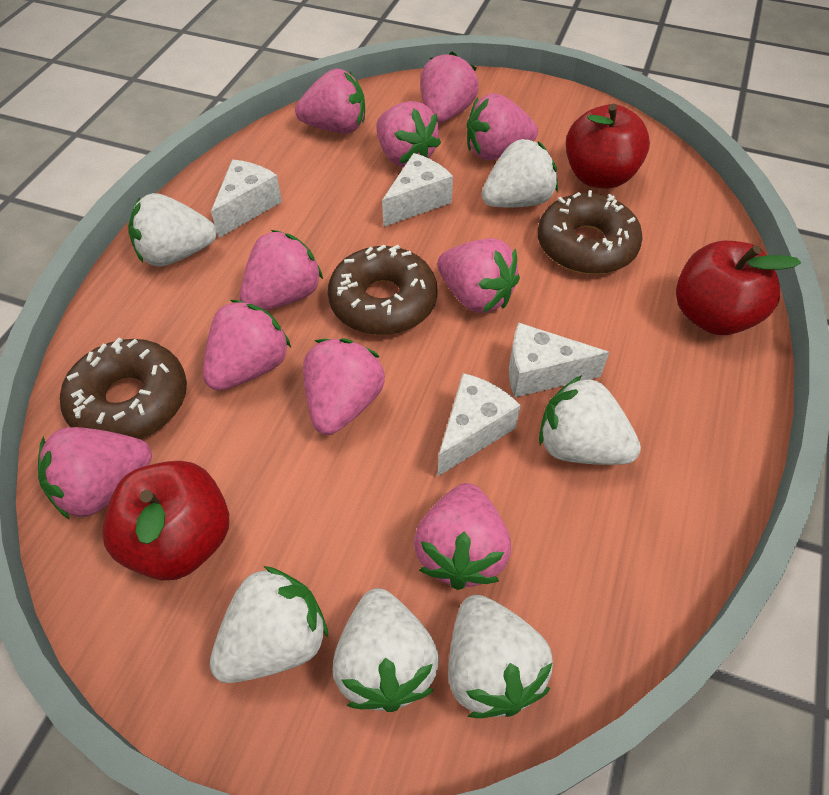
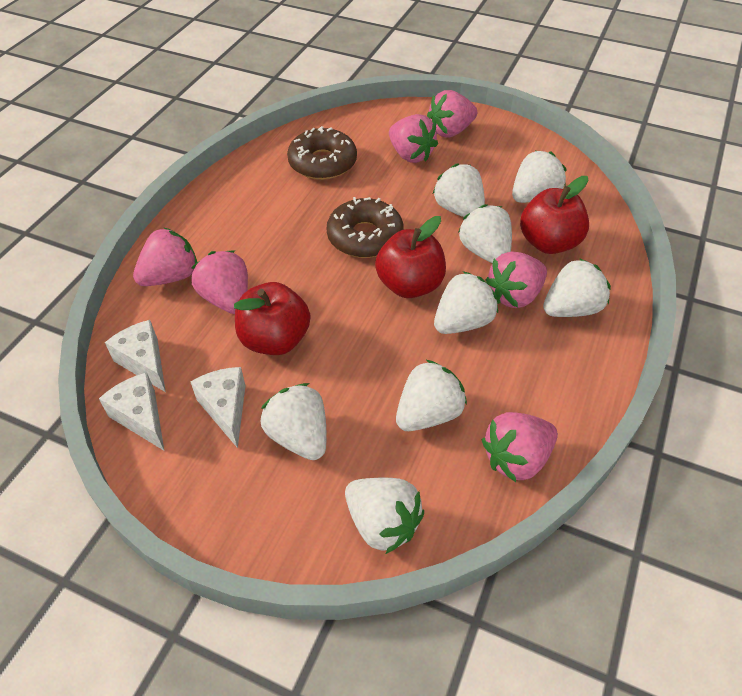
brown donut: [60,338,187,439] [328,245,438,335] [538,190,643,274] = 3 -> [287,126,357,180] [326,197,404,258] = 2
pink strawberry: [38,427,152,520] [203,300,291,391] [240,230,323,310] [295,69,365,134] [303,338,385,435] [376,101,441,167] [414,483,511,590] [421,51,479,124] [437,238,520,313] [467,93,538,160] = 10 -> [133,227,197,286] [191,251,248,314] [389,114,438,163] [427,90,477,138] [482,412,558,482] [486,252,547,308] = 6
white cheese: [211,160,282,238] [382,153,453,227] [437,373,521,477] [509,323,609,398] = 4 -> [99,372,164,451] [105,320,166,392] [191,367,246,448] = 3
white strawberry: [128,193,217,266] [210,566,328,683] [333,588,439,712] [448,595,553,718] [482,139,558,207] [539,375,641,465] = 6 -> [261,383,327,460] [345,478,424,554] [396,359,467,431] [432,163,485,217] [434,271,498,334] [458,204,512,263] [512,151,567,203] [543,258,611,317] = 8

